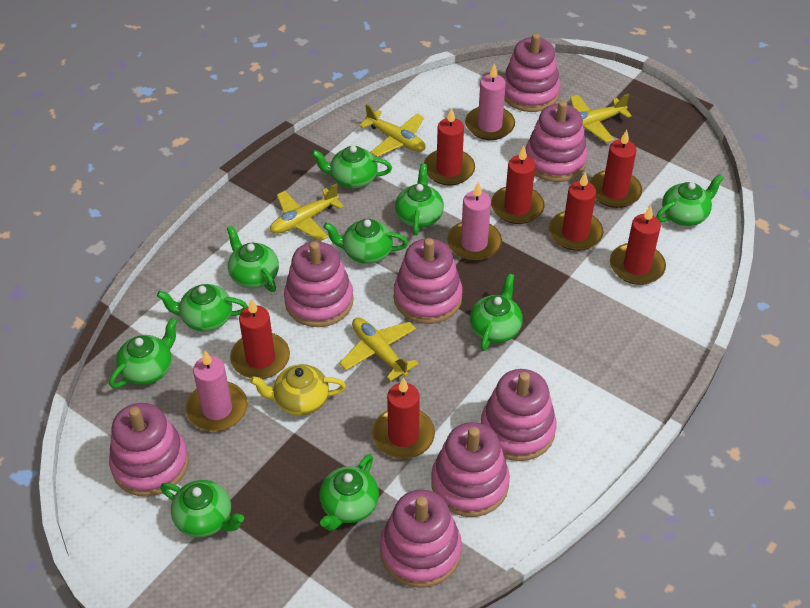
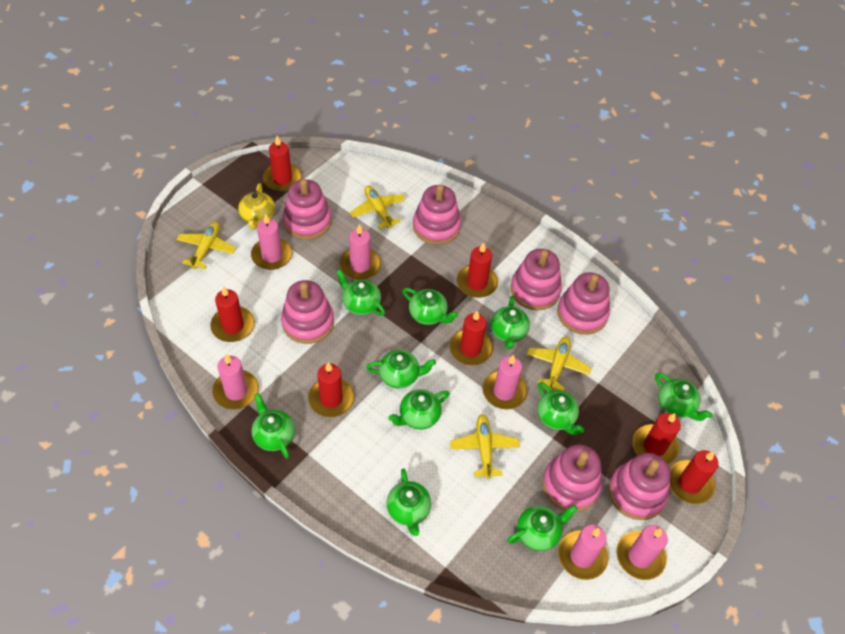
pink candle: [186,351,247,431] [447,182,502,261] [465,63,515,140] = 3 -> [212,354,259,409] [251,213,292,270] [340,224,381,280] [482,355,527,410] [558,525,608,580] [616,525,668,580] = 6
pink stacking toy: [109,403,189,497] [284,241,354,327] [380,489,462,588] [394,238,462,324] [431,422,510,517] [481,369,557,461] [503,33,561,112] [526,101,588,182] = 8 -> [281,280,334,344] [283,179,332,240] [413,185,461,245] [510,249,562,310] [542,444,602,512] [557,272,610,335] [608,453,671,520] = 7

